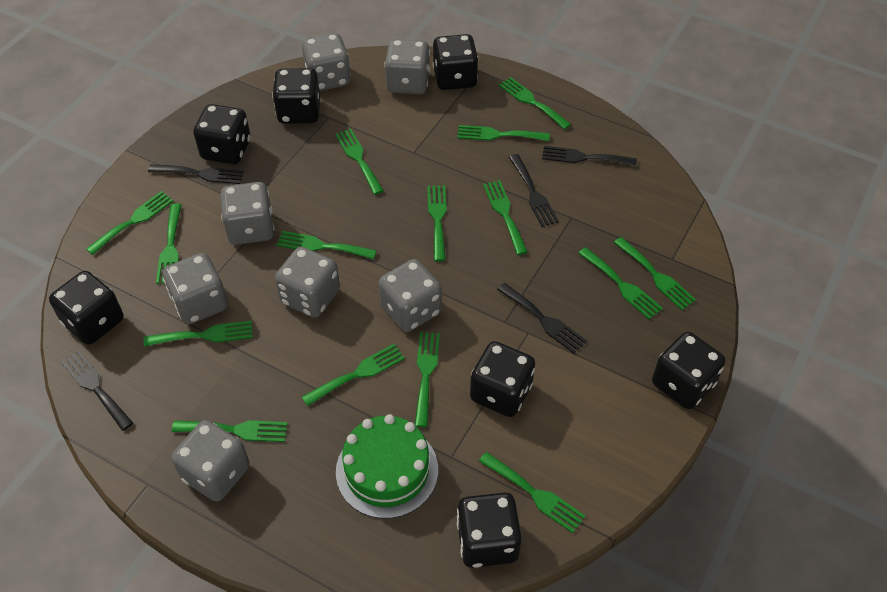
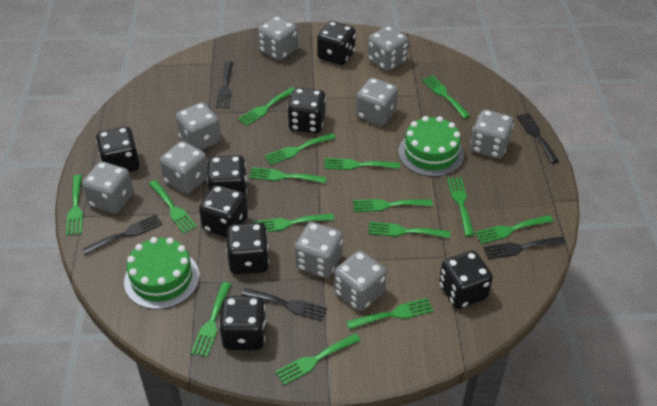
black dice: [49,271,124,345] [193,104,251,164] [272,68,320,124] [433,34,479,90] [457,493,522,568] [470,341,535,417] [652,332,726,409] = 7 -> [96,127,140,172] [199,185,248,238] [207,155,247,195] [219,296,266,350] [226,223,269,274] [287,88,326,133] [317,21,356,65] [439,251,493,309] = 8
green cake: [336,414,438,519] = 1 -> [124,237,199,309] [399,116,464,177] = 2
grey dice: [163,253,228,324] [171,420,250,502] [220,182,274,245] [275,247,340,318] [302,33,351,91] [379,259,442,332] [384,39,430,94] = 7 -> [82,161,134,214] [160,141,208,194] [176,102,221,150] [258,16,298,61] [295,222,343,278] [334,251,387,311] [356,78,398,126] [368,26,409,71] [470,110,514,159] = 9

